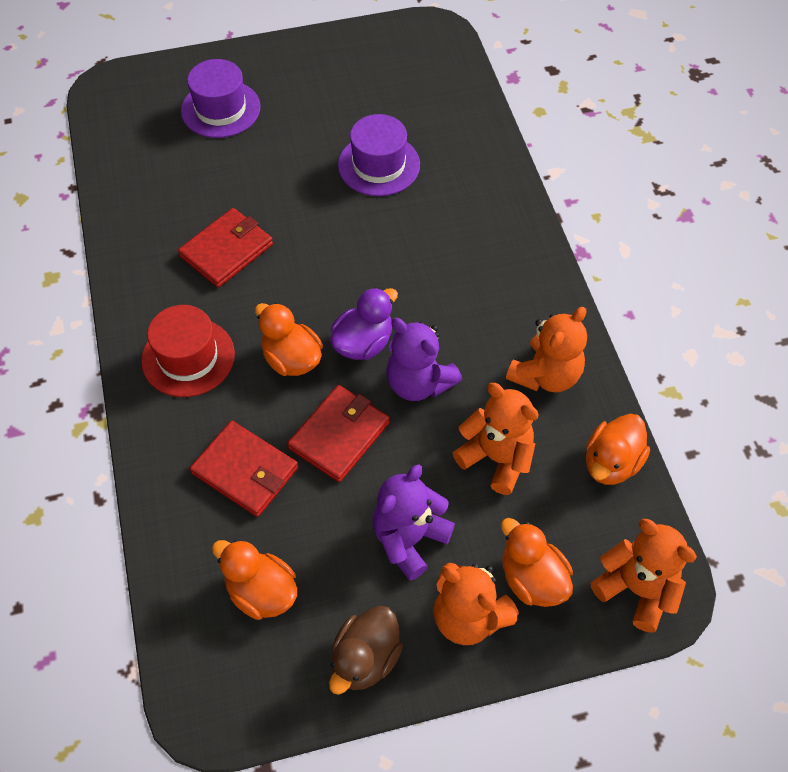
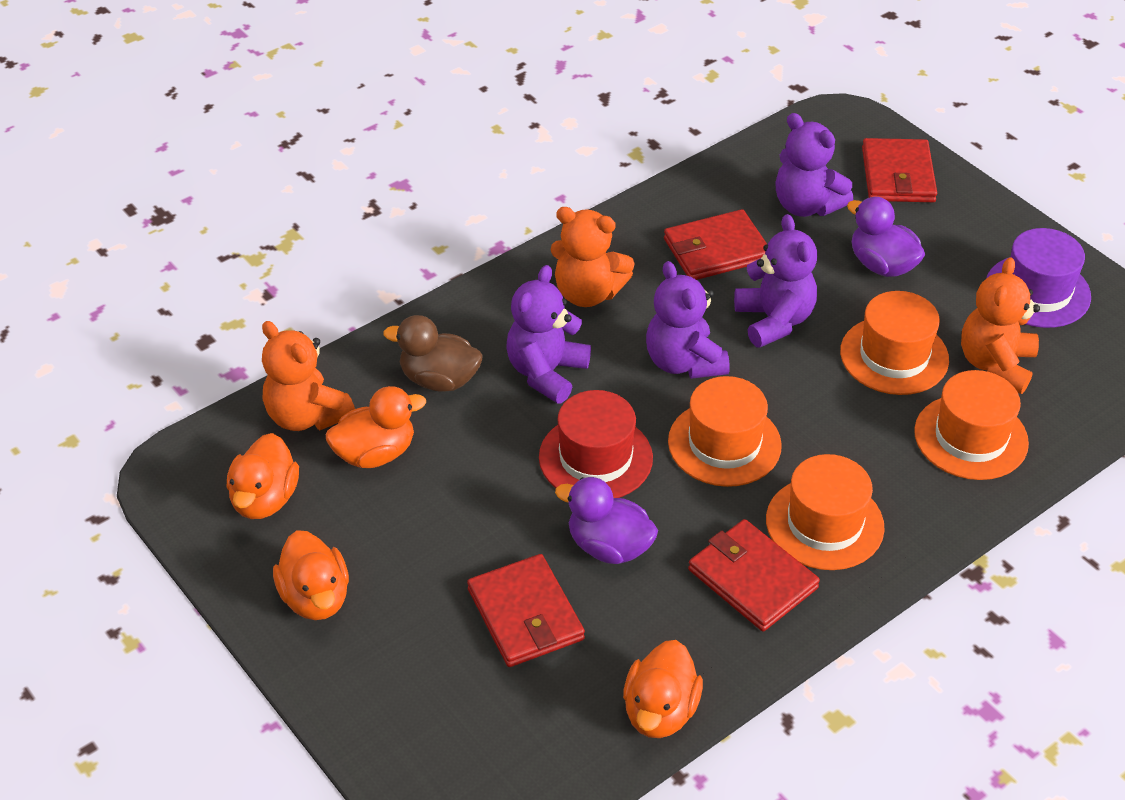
orange hat: none = 0 -> [668,376,782,487] [766,454,885,570] [840,291,949,395] [914,370,1029,480] = 4
orange teddy bear: [433,563,519,645] [453,383,539,495] [506,307,587,392] [591,519,697,633] = 4 -> [262,321,355,431] [551,207,635,307] [961,257,1040,394] = 3
purple duck: [330,287,398,360] = 1 -> [555,477,658,564] [847,197,925,277] = 2
purple hat: [181,59,261,138] [338,114,420,196] = 2 -> [986,228,1091,328] = 1
purple teddy bear: [372,464,455,581] [386,318,462,401] = 2 -> [506,265,591,404] [646,261,730,379] [734,214,817,348] [775,113,853,217] = 4
red wallet: [178,208,273,288] [190,421,298,517] [287,385,389,482] = 3 -> [467,554,585,667] [664,209,768,280] [688,519,820,631] [862,138,937,202] = 4

